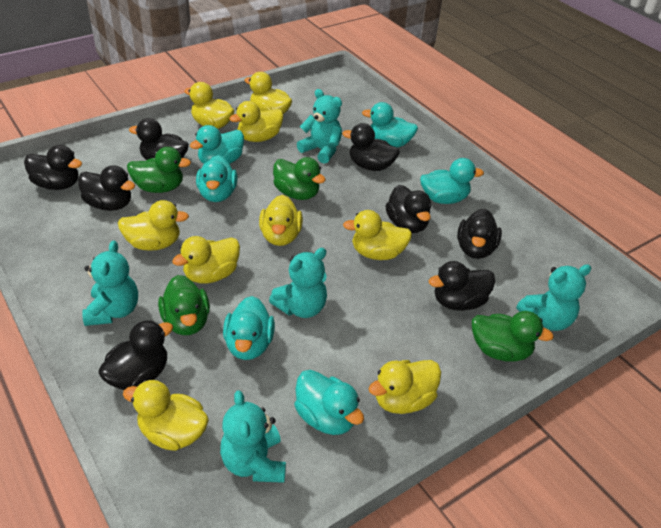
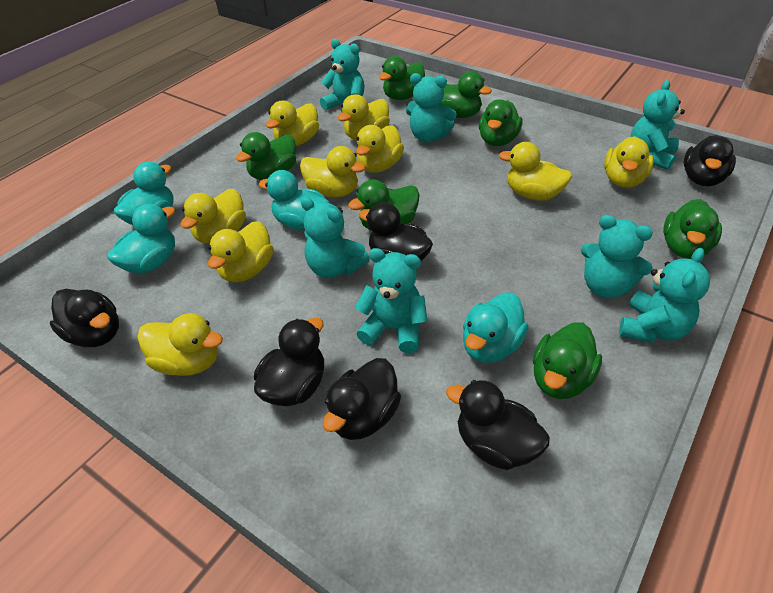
black duck: [24,145,82,190] [78,165,135,211] [98,320,173,390] [129,118,189,160] [342,123,400,171] [385,185,431,233] [429,261,495,311] [457,209,502,259] = 8 -> [50,289,119,347] [254,318,324,406] [323,358,401,440] [359,202,433,261] [446,380,550,470] [683,135,736,186] = 6
green duck: [127,147,191,193] [158,275,210,335] [273,157,326,200] [472,311,554,362] = 4 -> [236,132,296,180] [348,179,420,230] [379,56,425,100] [439,71,492,118] [479,100,523,146] [533,322,602,399] [663,199,722,259] = 7
turquoise duck: [190,125,244,164] [196,155,237,202] [223,296,275,360] [294,370,364,435] [362,102,418,148] [420,158,484,204] = 6 -> [107,204,175,273] [114,162,174,225] [259,170,330,230] [463,292,529,363] = 4
turquoise teddy bear: [82,240,138,326] [220,390,286,483] [269,248,327,318] [297,89,342,164] [516,264,592,331] = 5 -> [301,197,370,278] [320,39,365,112] [355,248,428,353] [406,73,457,142] [581,215,653,298] [619,248,710,343] [631,80,685,170] = 7

